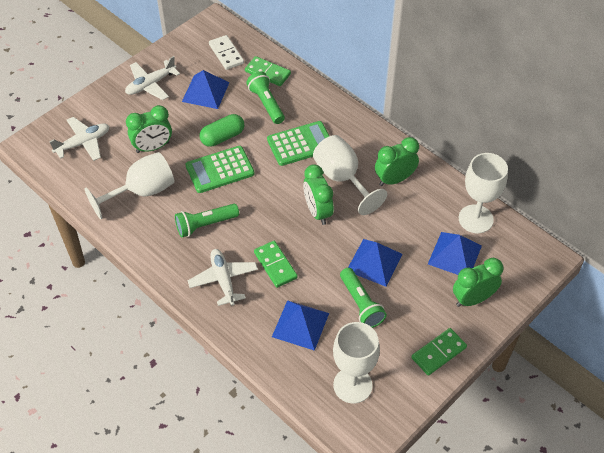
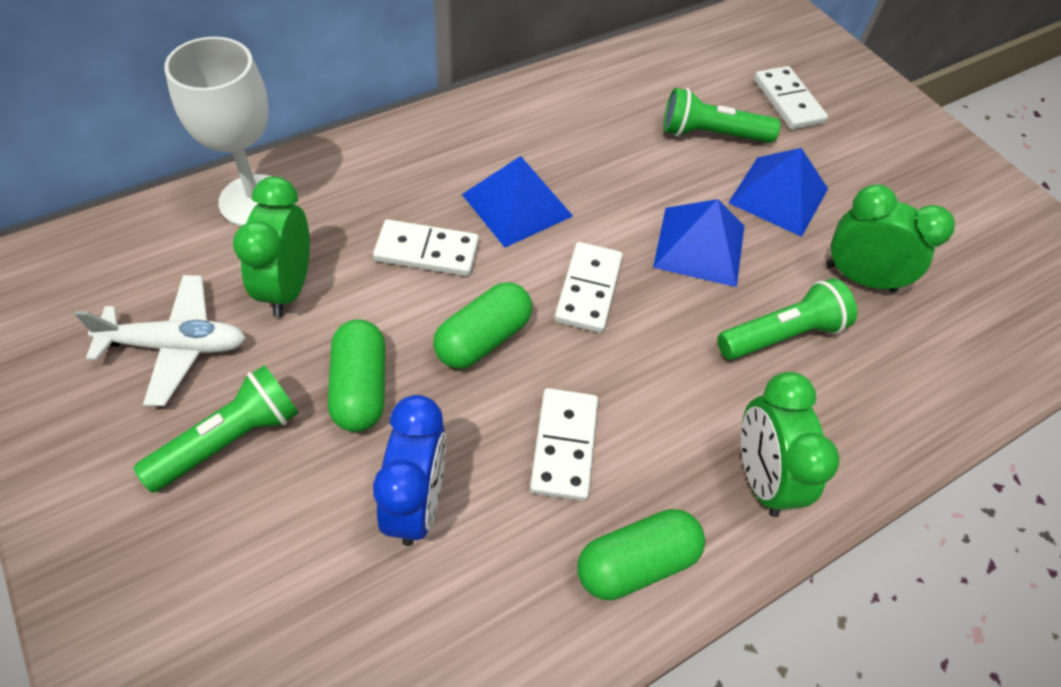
blue clock: none = 0 -> [373,395,446,546] = 1
blue pyramid: [182,70,230,109] [272,300,329,351] [348,239,403,287] [428,232,482,275] = 4 -> [462,156,573,248] [653,199,745,287] [728,148,828,237] = 3
green calculator: [186,146,255,193] [267,121,329,166] = 2 -> none = 0
green capsule: [200,114,244,147] = 1 -> [328,319,385,432] [433,282,532,369] [578,509,705,600] = 3
green clock: [126,105,172,153] [303,164,334,225] [375,137,419,186] [453,258,504,307] = 4 -> [233,177,310,317] [741,372,840,517] [826,184,955,293] = 3
green domino: [245,56,291,86] [254,241,298,288] [412,328,467,375] = 3 -> none = 0
white domino: [209,35,244,70] = 1 -> [373,219,479,276] [530,388,598,501] [554,242,623,333] [754,66,828,130] = 4
white goblet: [84,152,175,219] [313,135,387,215] [333,322,380,404] [459,153,508,233] = 4 -> [164,37,273,226] = 1
white plane: [49,117,110,161] [125,56,180,100] [188,249,258,306] = 3 -> [74,275,246,406] = 1

